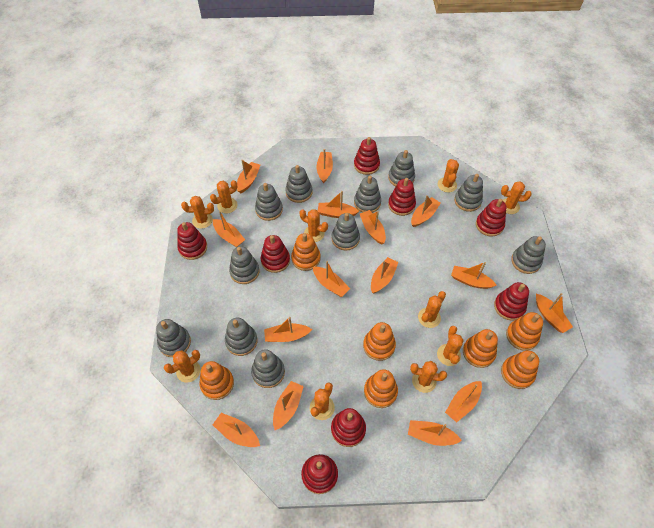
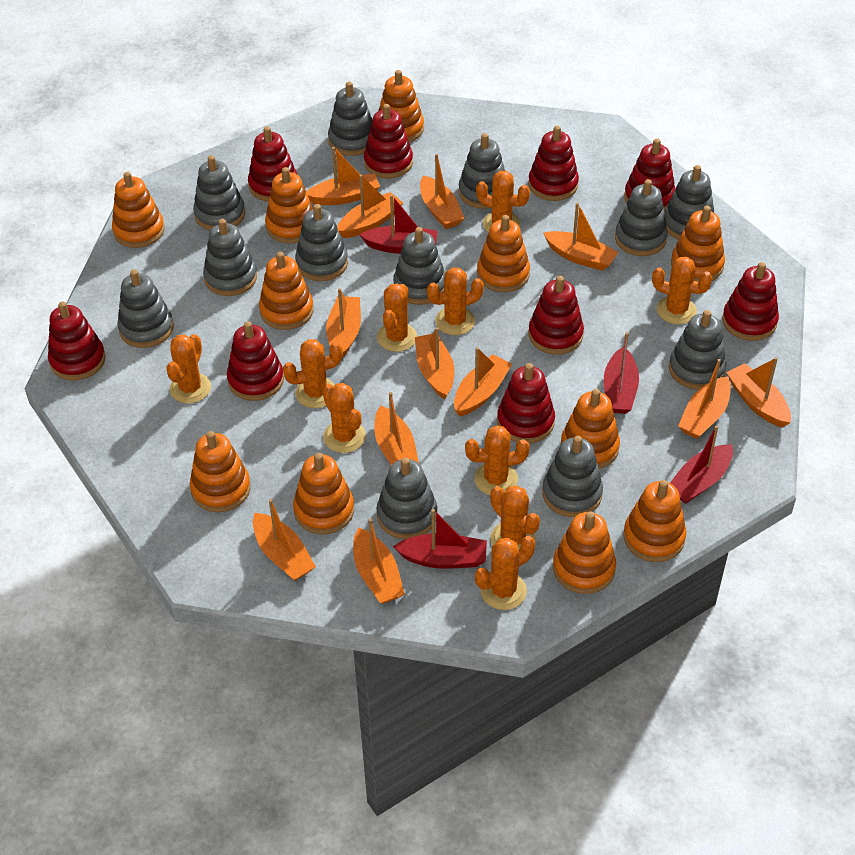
grey stacking toy: [156,319,191,357] [225,317,258,356] [229,246,259,284] [251,349,285,388] [255,183,283,221] [285,165,312,203] [331,213,360,251] [354,176,381,213] [388,150,415,187] [454,174,483,212] [511,236,546,274] = 11 -> [117,269,174,348] [193,155,245,230] [203,219,257,296] [295,204,348,281] [328,82,373,156] [377,458,437,539] [393,227,445,305] [459,133,505,209] [542,436,603,517] [615,179,668,256] [664,165,714,240] [669,310,727,390] = 12
orange boat: [213,211,245,247] [213,413,260,447] [237,160,261,193] [264,317,312,342] [273,381,304,430] [313,261,350,297] [317,149,333,183] [318,191,359,218] [360,210,386,245] [371,257,399,294] [408,420,462,446] [411,195,441,227] [445,381,482,423] [451,262,497,289] [536,293,573,333] = 15 -> [253,499,316,581] [306,147,380,205] [326,288,361,358] [337,175,403,238] [353,518,405,604] [374,392,419,465] [415,327,454,399] [420,154,464,229] [454,347,512,417] [544,202,618,271] [678,359,731,439] [726,357,791,428] = 12
orange stacking toy: [199,361,234,400] [291,233,321,271] [363,322,396,361] [364,369,398,408] [463,329,498,368] [501,350,539,389] [506,312,543,351] = 7 -> [112,172,165,248] [190,431,251,512] [259,252,314,330] [265,167,313,243] [293,453,354,534] [378,70,424,142] [477,215,530,292] [553,511,616,594] [561,389,620,469] [623,480,686,562] [671,206,725,282] = 11
red boat: none = 0 -> [359,195,438,254] [393,509,487,569] [604,332,639,414] [670,425,733,504] = 4
red stacking toy: [177,222,207,260] [261,235,290,273] [301,454,338,494] [331,408,366,447] [354,137,380,175] [388,178,416,216] [476,199,506,236] [494,282,529,321] = 8 -> [48,301,106,381] [227,321,284,401] [248,127,297,202] [364,104,413,179] [497,363,555,444] [528,126,579,201] [529,276,584,355] [624,138,676,211] [722,262,779,341] = 9

